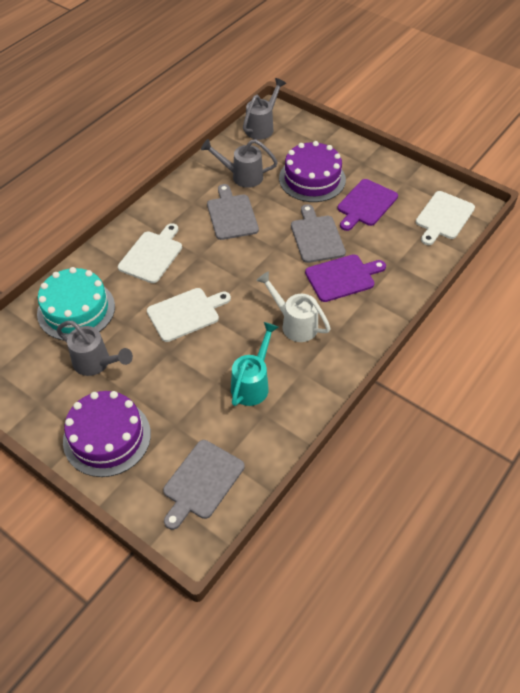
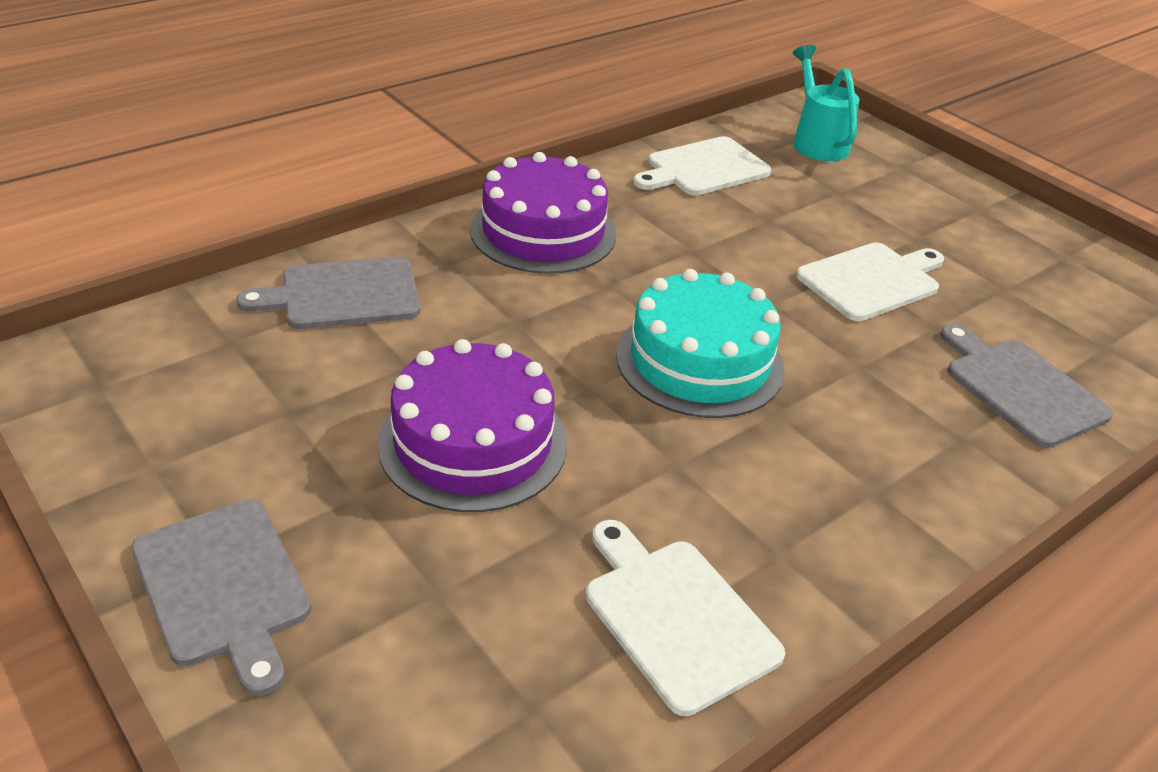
grey watering can: [57,321,133,376] [201,139,278,188] [243,78,286,140] = 3 -> none = 0
purple cutting board: [305,254,386,302] [337,179,398,231] = 2 -> none = 0
white watering can: [256,271,331,342] = 1 -> none = 0

